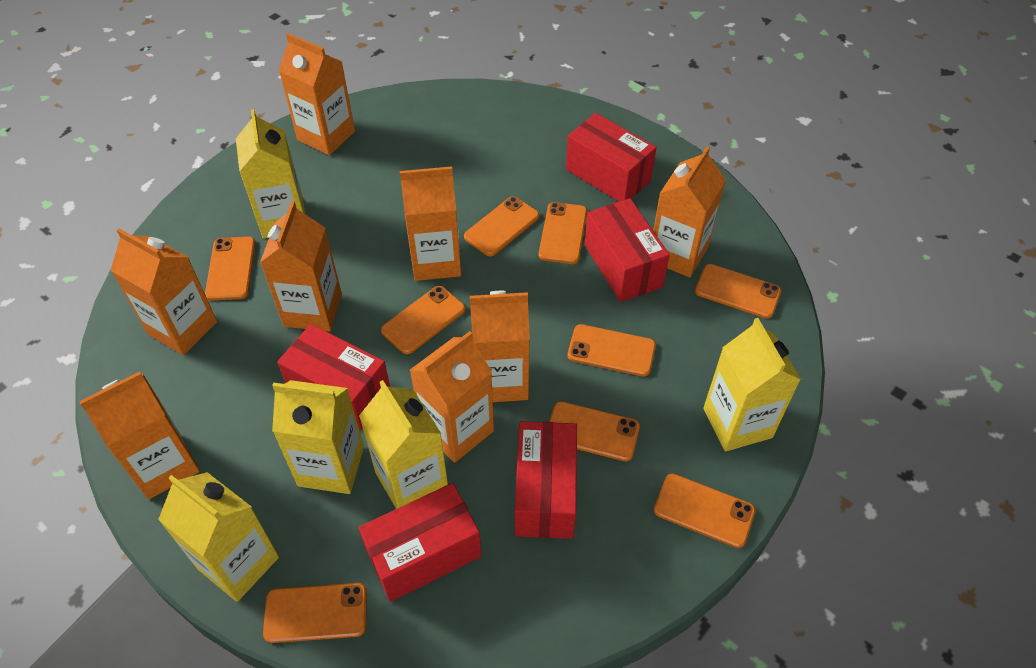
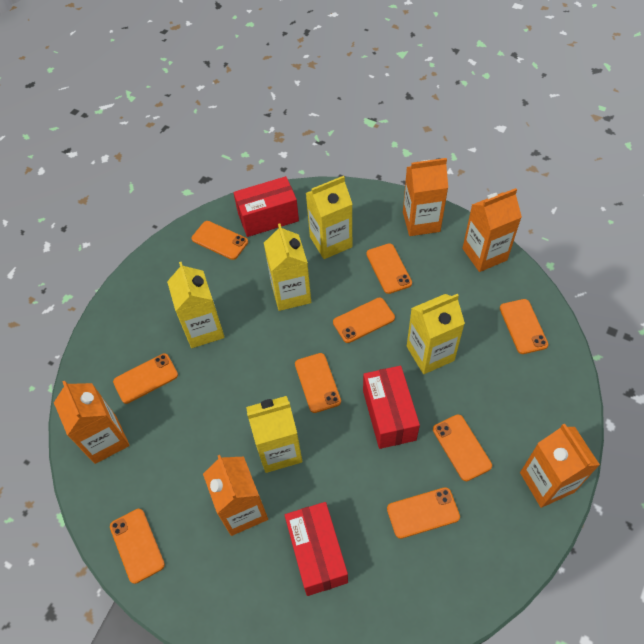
orange carton: [79,372,200,499] [110,229,217,355] [260,201,342,331] [279,33,355,155] [400,166,461,281] [410,331,494,463] [470,291,530,402] [653,146,726,278] = 8 -> [54,380,130,464] [203,455,268,536] [403,158,448,236] [462,188,522,272] [520,424,600,508] = 5
red box: [277,324,390,430] [359,483,482,602] [515,421,577,539] [566,113,657,202] [584,198,670,302] = 5 -> [233,176,299,237] [285,502,348,596] [363,366,420,449] = 3

